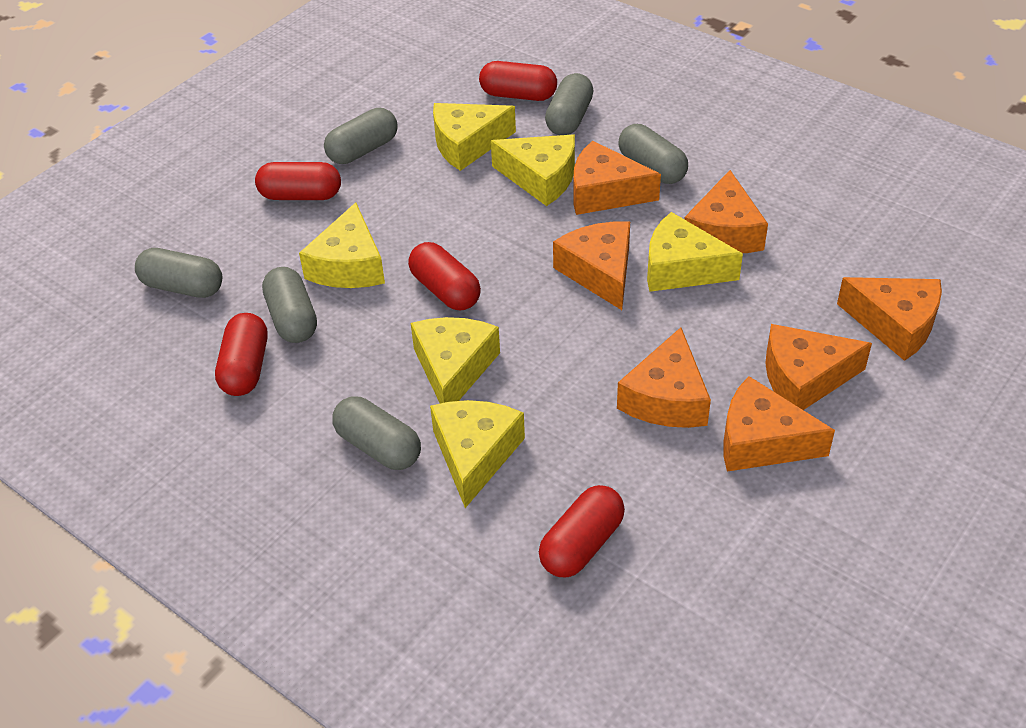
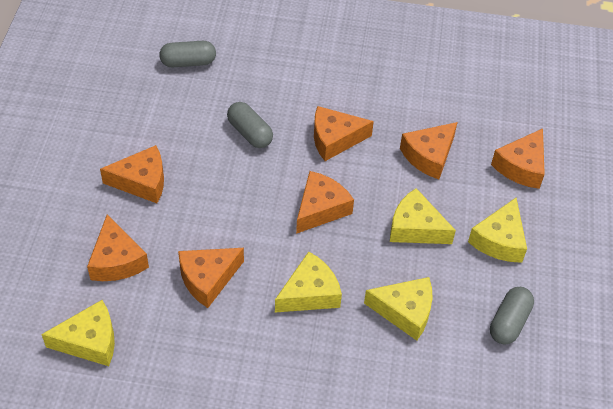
grey capsule: [135,248,222,298] [262,267,317,343] [324,108,398,164] [332,396,421,470] [545,73,593,135] [618,124,688,184] = 6 -> [159,41,216,67] [227,102,273,148] [490,287,534,344] = 3
red capsule: [215,313,268,396] [255,162,341,200] [408,242,481,310] [479,61,557,101] [539,485,625,577] = 5 -> none = 0
yellow cheese: [299,202,385,288] [411,317,500,404] [430,400,525,508] [433,103,516,171] [491,135,575,206] [647,212,743,292] = 6 -> [41,300,115,366] [275,252,342,313] [364,277,433,341] [390,188,456,244] [468,198,527,263] = 5

